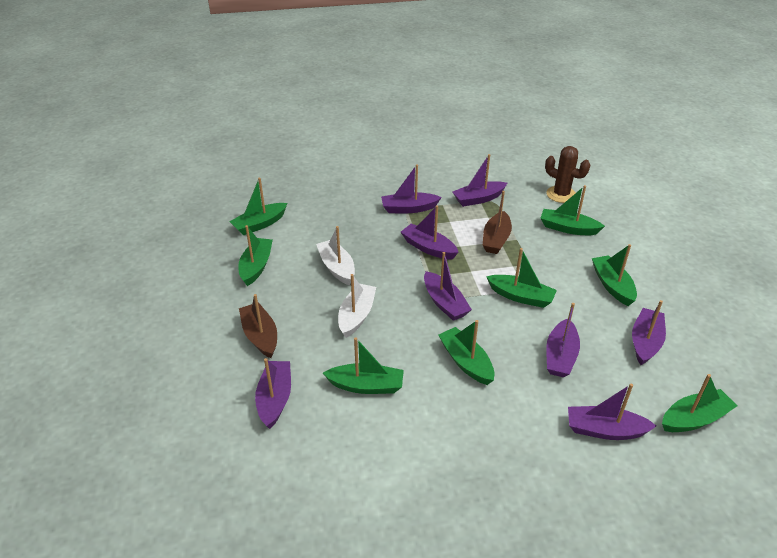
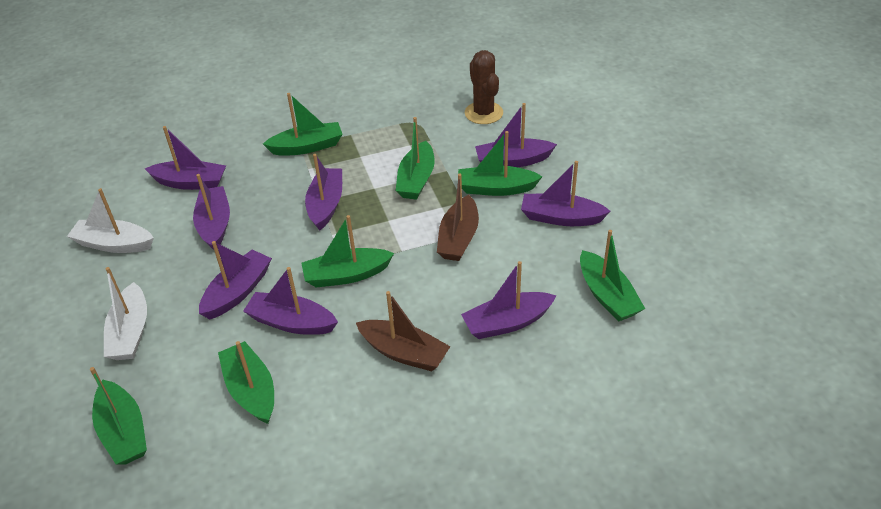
green boat: [229,178,287,235] [238,225,273,286] [323,337,404,394] [438,320,495,385] [486,248,557,308] [540,185,605,235] [592,244,637,306] [662,374,737,432] = 8 -> [90,367,147,465] [218,341,274,424] [263,93,343,156] [302,215,394,288] [395,117,435,200] [458,131,543,196] [580,230,645,321] = 7

